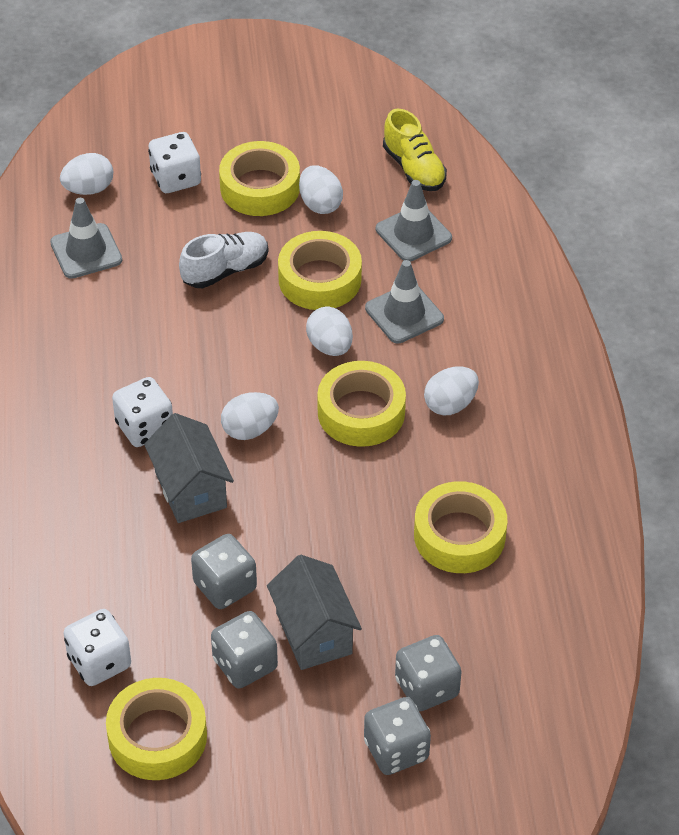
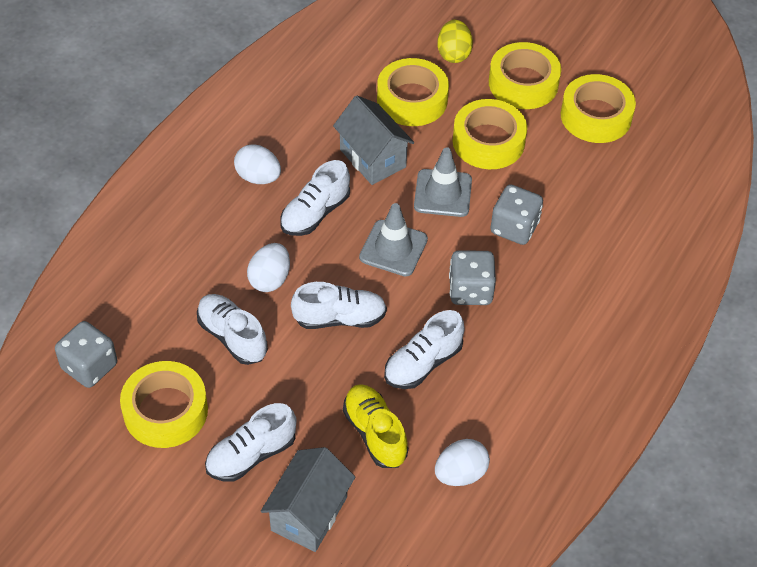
grey dice: [191,534,257,609] [211,611,278,689] [364,697,431,775] [395,635,462,712] = 4 -> [55,321,117,388] [449,250,496,305] [490,184,543,245] = 3
grey traffic cone: [50,198,122,279] [365,260,444,343] [376,180,452,262] = 3 -> [359,203,428,276] [414,147,472,217] = 2
white dice: [64,609,131,686] [112,377,173,447] [148,132,201,193] = 3 -> none = 0
white egg: [60,153,113,195] [221,392,279,440] [299,165,343,214] [306,307,353,356] [424,367,479,416] = 5 -> [234,144,281,184] [247,243,290,292] [435,439,490,486] = 3
white shoe: [179,232,268,288] = 1 -> [197,294,268,365] [205,403,296,482] [280,160,350,236] [291,282,387,329] [384,310,465,389] = 5
yellow egg: none = 0 -> [437,20,473,63] = 1

